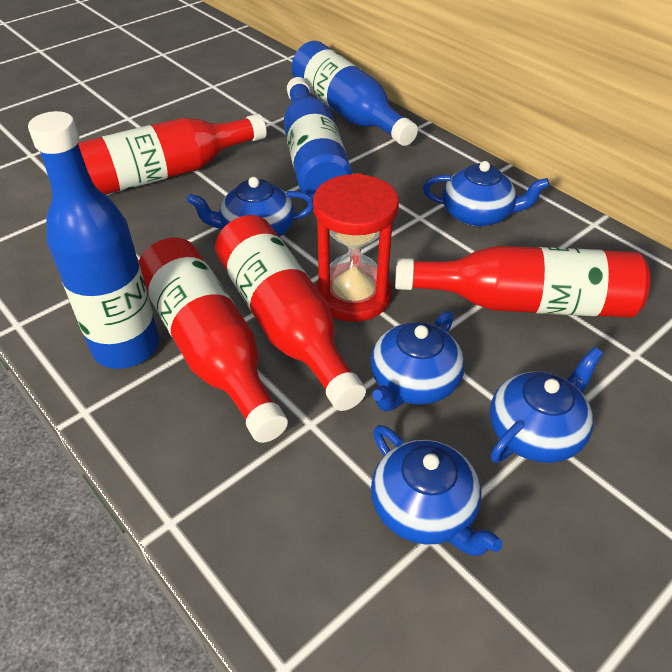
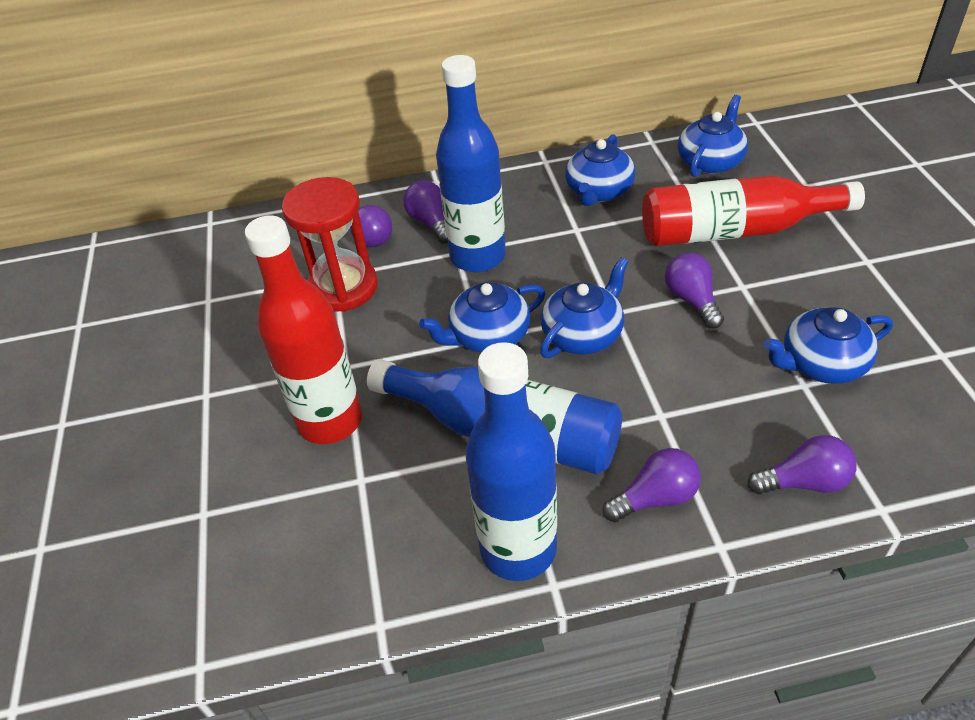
purple light bulb: none = 0 -> [350,205,392,247] [403,180,448,244] [603,448,701,522] [665,253,724,329] [748,435,857,494] = 5
red bottle: [78,114,267,195] [139,238,288,443] [215,215,366,411] [395,246,650,318] = 4 -> [245,216,362,444] [642,175,865,246] = 2

